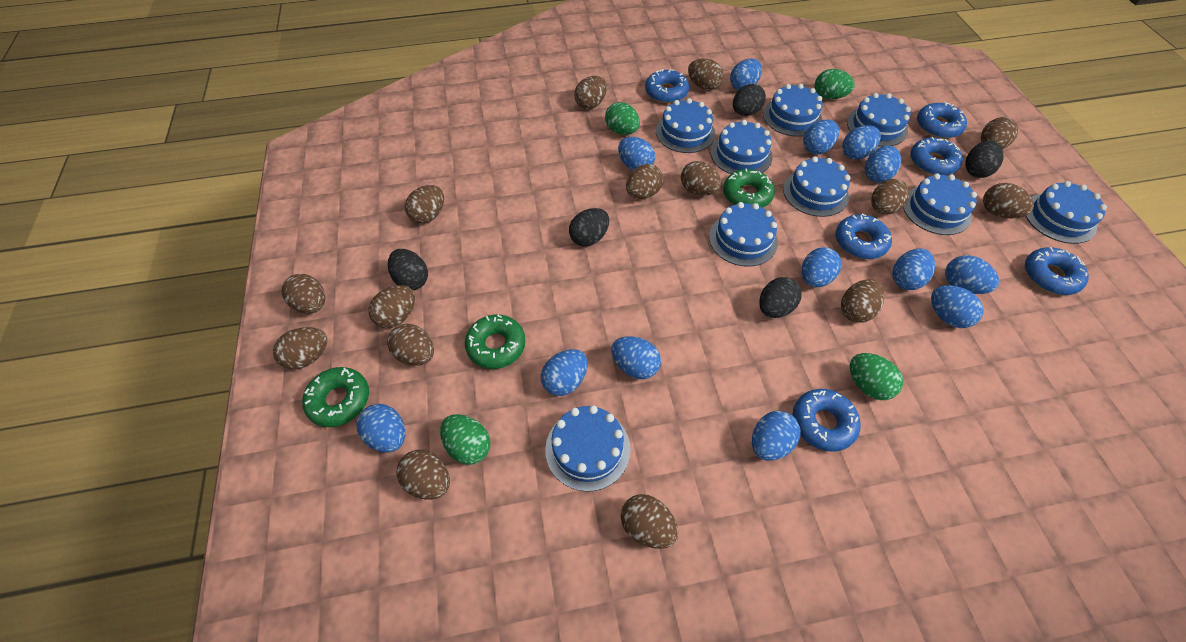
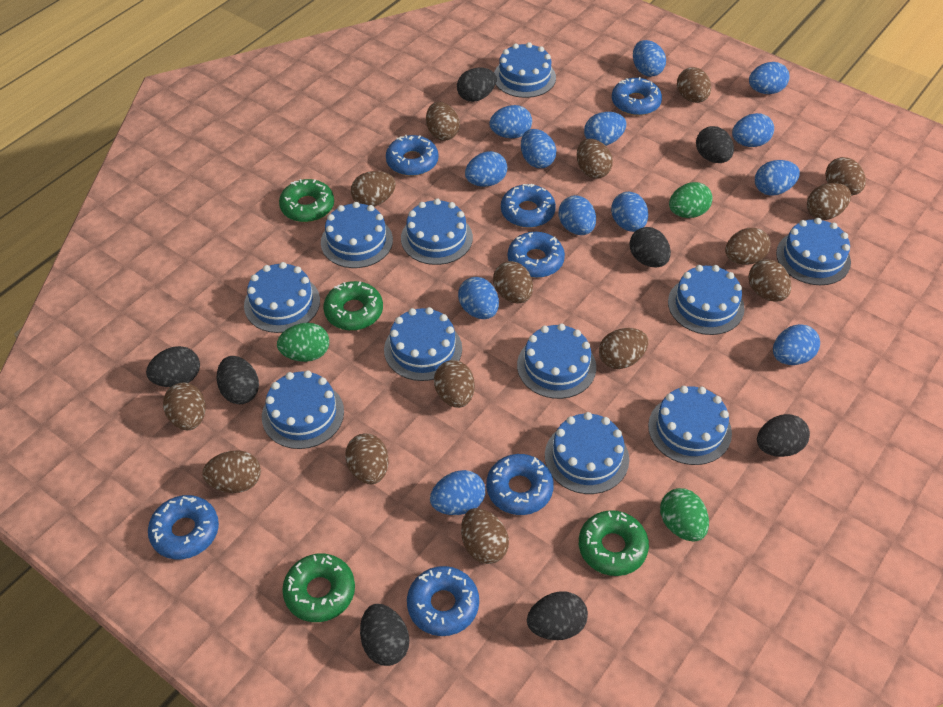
black egg: [388,249,428,290] [569,208,609,247] [733,84,766,116] [759,277,802,318] [965,141,1003,178] = 5 -> [146,346,200,387] [217,356,259,404] [360,604,409,666] [457,67,496,102] [527,591,588,640] [629,227,671,267] [696,126,734,163] [757,414,810,457] = 8
blue cake: [545,405,631,492] [656,98,715,153] [709,202,778,267] [711,120,773,174] [763,84,823,137] [783,157,850,217] [847,93,911,147] [903,173,977,235] [1026,181,1107,244] = 9 -> [244,262,320,333] [262,370,344,449] [321,202,393,268] [384,307,462,381] [401,199,473,265] [494,42,556,98] [517,324,596,399] [545,412,629,494] [648,386,732,465] [668,265,745,335] [776,218,851,285] = 11
blue donut: [645,69,689,103] [792,389,861,452] [836,214,892,259] [910,137,963,175] [917,102,967,138] [1025,247,1089,295] = 6 -> [148,495,219,559] [386,135,438,176] [407,566,479,636] [486,454,554,515] [501,184,556,228] [508,232,565,278] [612,77,662,116] = 7
green donut: [302,367,369,427] [465,314,526,369] [723,168,775,208] = 3 -> [279,179,334,222] [282,554,355,622] [323,281,383,331] [579,510,649,576] = 4
green egg: [440,414,491,465] [605,102,640,135] [815,69,855,99] [850,353,903,400] = 4 -> [277,323,329,362] [660,488,709,542] [669,182,713,218] = 3

